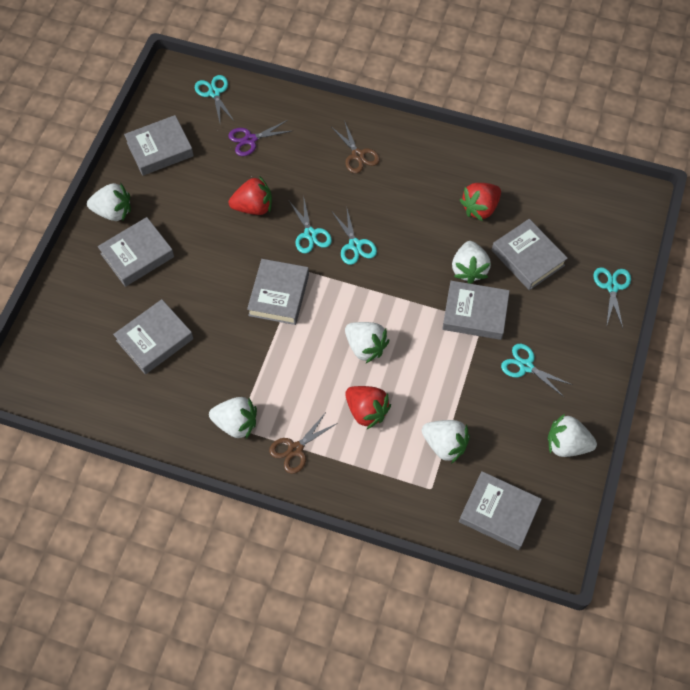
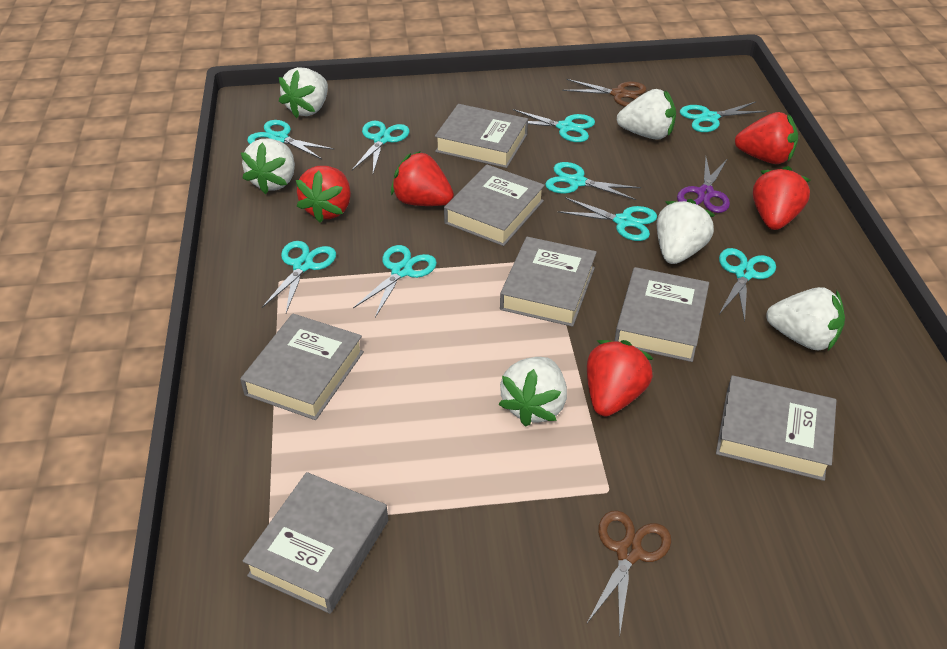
red strawberry: [229,176,272,215] [345,386,391,429] [460,183,501,221] = 3 -> [296,166,351,223] [391,151,454,206] [587,340,653,417] [735,112,798,164] [753,166,810,230] = 5
turquoise scissors: [195,75,235,122] [289,199,332,254] [332,209,377,265] [501,344,573,397] [594,268,631,328] = 5 -> [247,120,335,159] [262,241,336,313] [352,121,410,173] [353,245,437,317] [513,109,595,142] [545,162,641,200] [558,197,657,241] [680,102,767,132] [719,248,776,322] = 9

